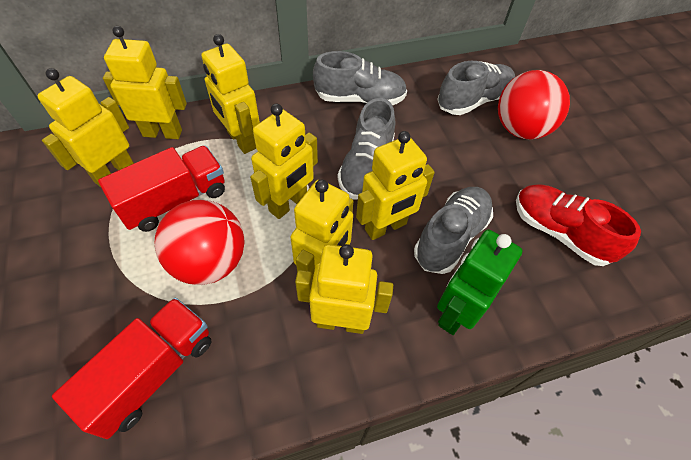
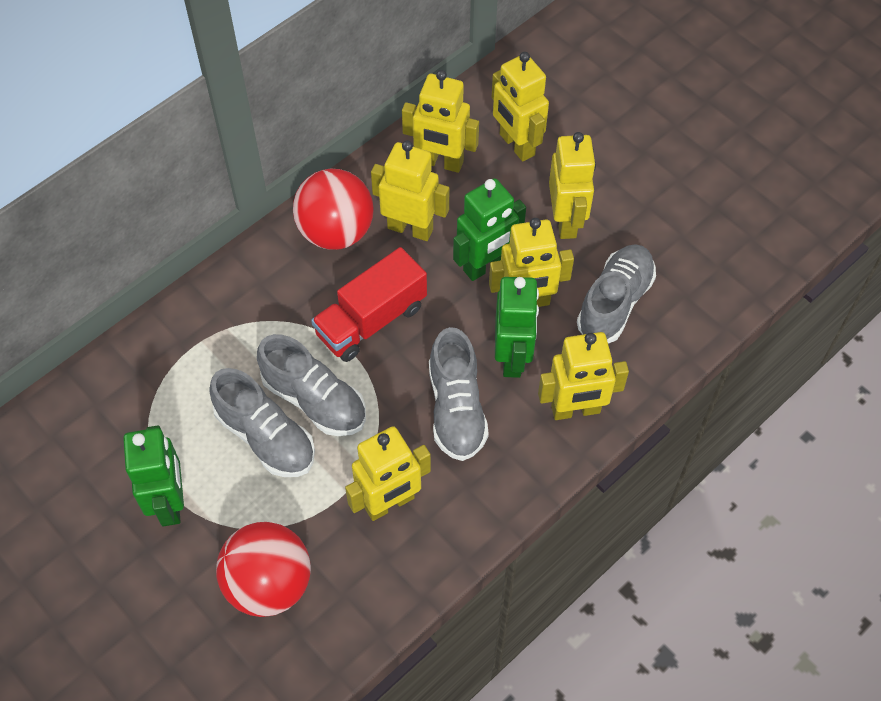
green robot: [437,229,523,335] = 1 -> [123,425,184,526] [453,178,526,281] [495,277,539,378] = 3
red shoe: [516,184,641,266] = 1 -> none = 0
red truck: [52,297,211,439] [98,146,225,232] = 2 -> [311,247,427,362] = 1

